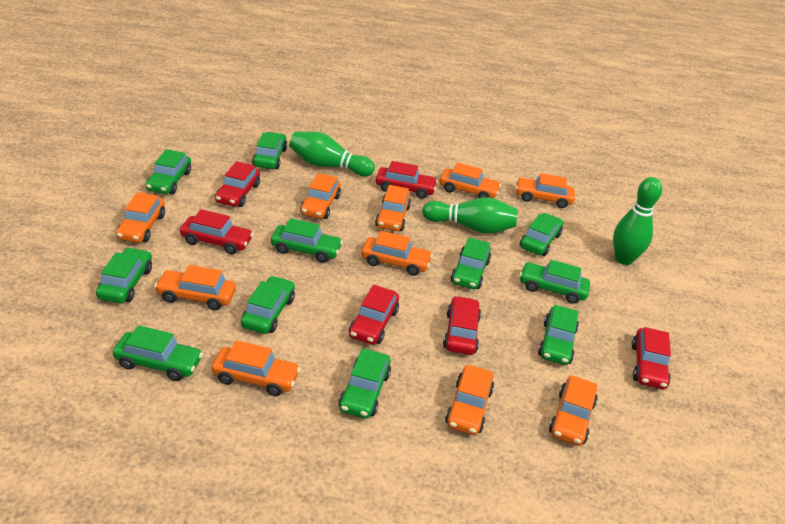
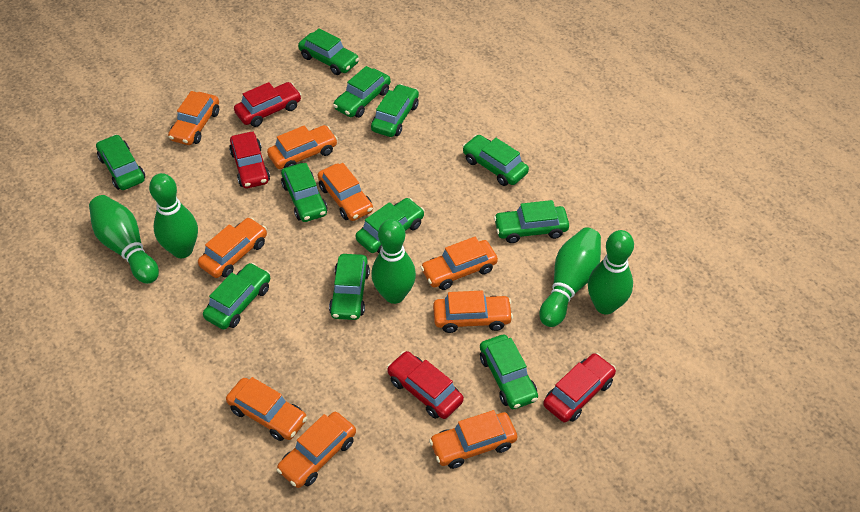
green bowling pin: [289,132,375,176] [422,197,518,234] [613,177,662,265] = 3 -> [89,195,159,284] [149,173,198,258] [371,219,416,304] [539,227,601,327] [588,230,634,314] = 5
orange car: [116,192,165,243] [154,265,236,310] [212,340,300,396] [300,173,341,219] [361,231,433,276] [375,185,411,231] [440,162,501,198] [445,364,494,435] [516,173,575,208] [549,375,598,446] = 10 -> [168,91,219,145] [198,217,267,278] [226,377,307,441] [267,125,338,169] [276,412,356,488] [318,163,373,221] [421,237,498,290] [429,410,517,469] [433,291,513,333] = 9
red car: [180,209,253,254] [215,161,260,207] [349,285,399,345] [376,161,438,199] [443,296,481,355] [632,327,671,389] = 6 -> [229,132,270,189] [234,82,302,127] [387,351,464,419] [543,353,616,422] = 4

